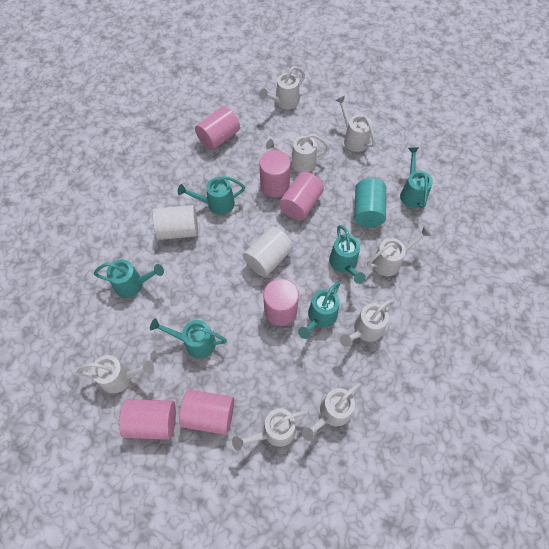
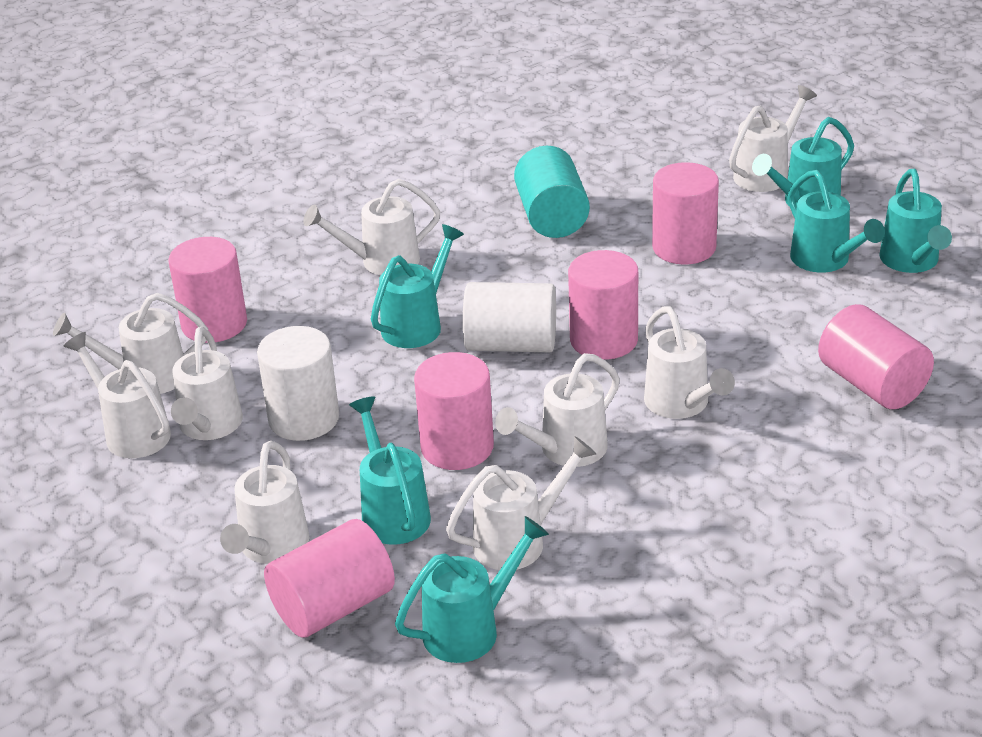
white watering can: [77,355,154,394] [232,408,309,451] [259,66,305,109] [266,134,329,173] [302,383,361,441] [336,96,376,152] [340,300,394,347] [367,226,431,276] = 8 -> [53,293,208,394] [64,332,171,458] [171,327,243,440] [220,441,309,564] [303,179,440,275] [446,436,596,570] [495,353,620,467] [644,306,735,419] [729,85,817,192] = 9

